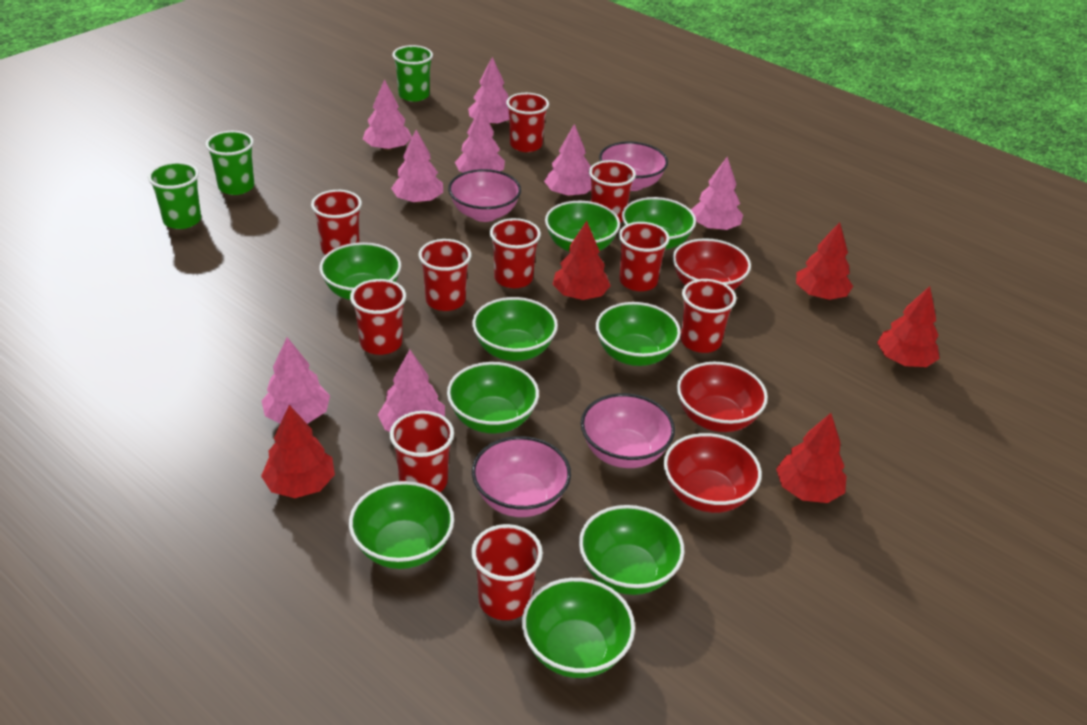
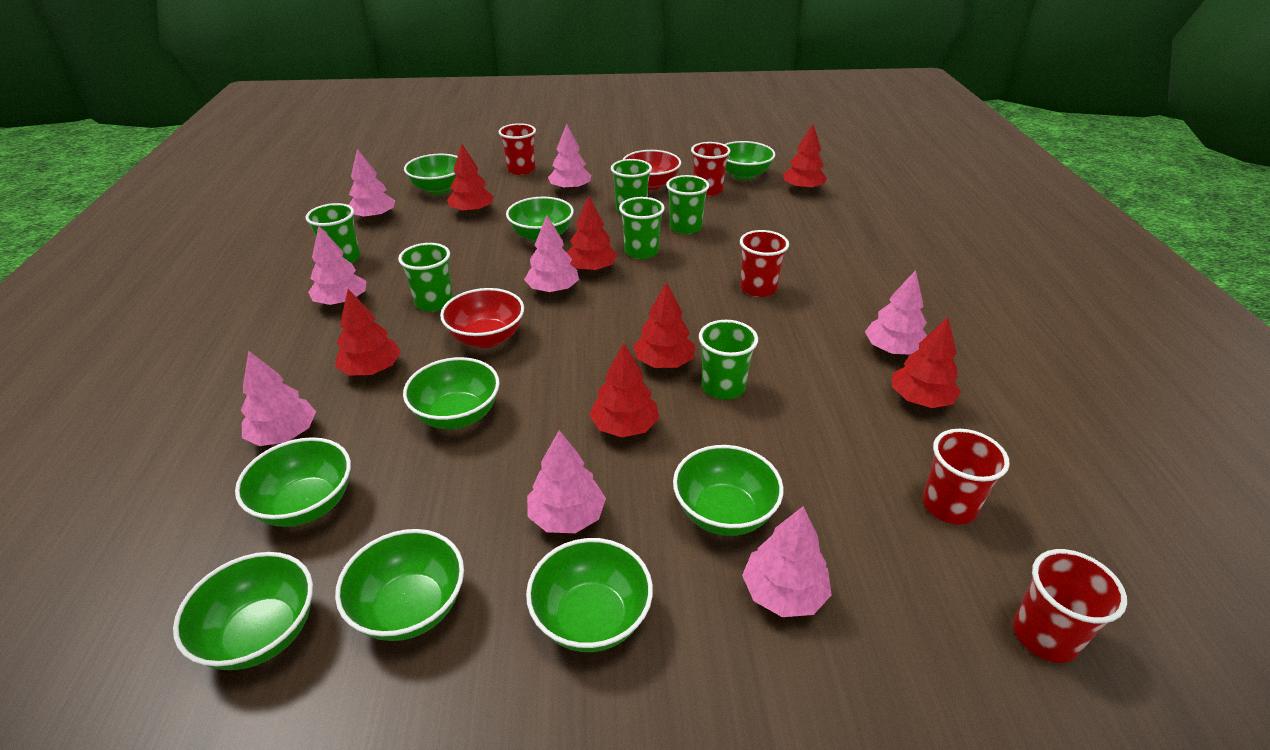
green cup: [148,162,201,229] [206,131,254,195] [392,45,433,102] = 3 -> [305,203,360,263] [398,243,453,312] [611,159,652,213] [619,197,665,259] [666,175,709,234] [699,320,758,400] = 6
pink bowl: [448,169,521,222] [472,436,571,517] [581,393,675,468] [599,142,668,191] = 4 -> none = 0
red bowl: [664,433,762,513] [673,238,751,290] [677,362,768,432] = 3 -> [440,288,524,348] [622,150,681,190] = 2
red cup: [311,190,362,255] [350,279,406,355] [390,411,454,492] [418,239,472,311] [471,524,543,620] [490,218,541,288] [506,93,549,152] [589,160,636,223] [619,222,670,291] [681,279,736,353] = 10 -> [498,123,536,175] [691,142,731,196] [740,230,789,297] [923,429,1010,525] [1013,549,1127,663] = 5
red tree: [261,405,335,498] [553,221,611,300] [776,413,847,503] [796,222,853,300] [877,286,939,367] = 5 -> [335,289,401,376] [447,144,494,214] [566,195,618,272] [589,343,659,437] [633,282,695,368] [783,124,827,191] [892,317,961,408] = 7

